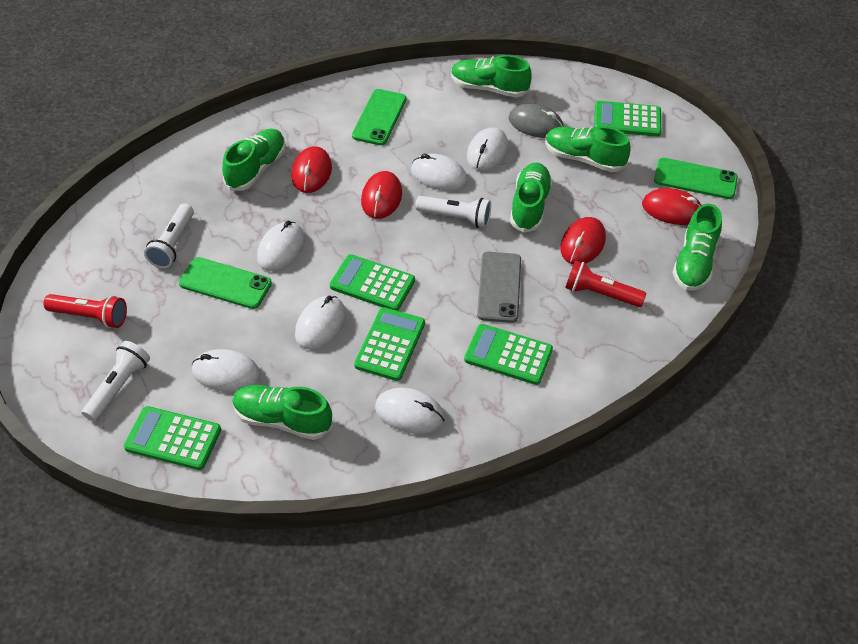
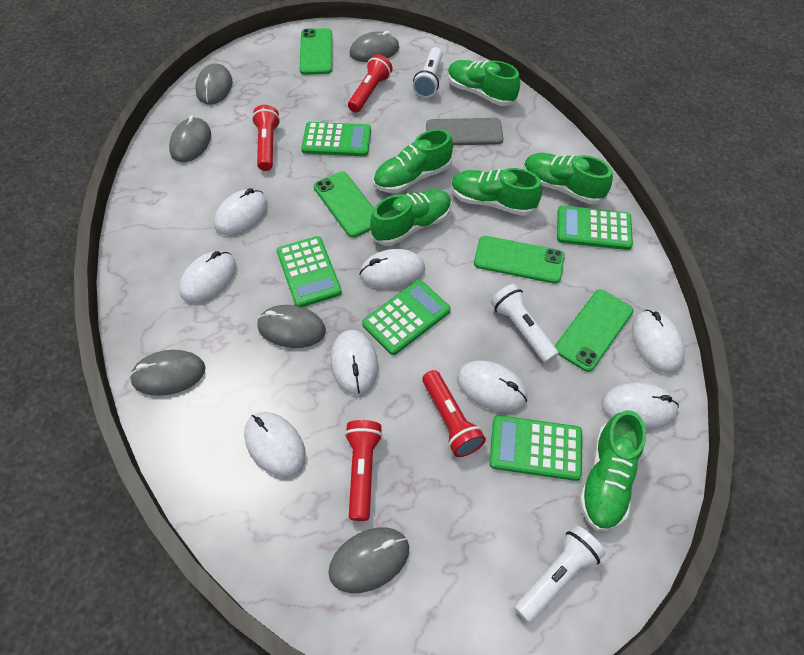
green phone: [179,257,272,309] [352,89,406,145] [654,158,738,199] = 3 -> [300,28,332,75] [314,172,374,238] [474,236,565,284] [555,290,633,372] = 4
grey mouse: [508,103,564,138] = 1 -> [129,350,206,396] [169,115,211,162] [195,63,233,105] [257,305,326,348] [329,528,409,593] [350,31,399,62] = 6
red flashlight: [43,294,127,328] [565,260,647,307] = 2 -> [252,105,280,171] [345,420,383,521] [348,54,393,113] [422,370,486,457] = 4
red mouse: [291,146,332,193] [361,171,402,219] [560,217,606,264] [642,188,701,225] = 4 -> none = 0
white mouse: [192,349,261,392] [257,221,305,271] [295,296,346,350] [375,388,445,434] [411,154,468,191] [467,127,509,171] = 6 -> [179,251,236,303] [214,188,268,235] [244,412,306,477] [331,330,378,395] [359,249,425,289] [457,361,527,412] [601,382,679,430] [632,310,685,373] = 8

